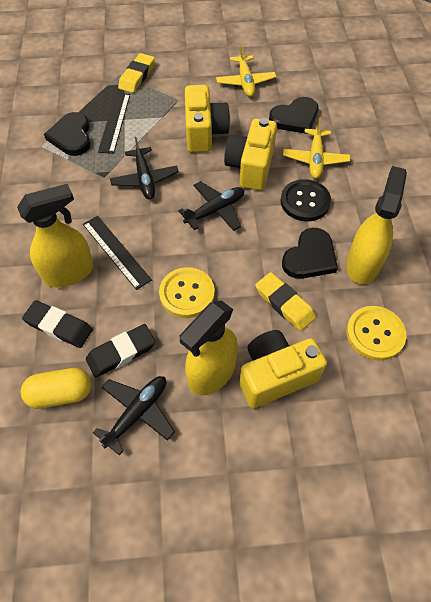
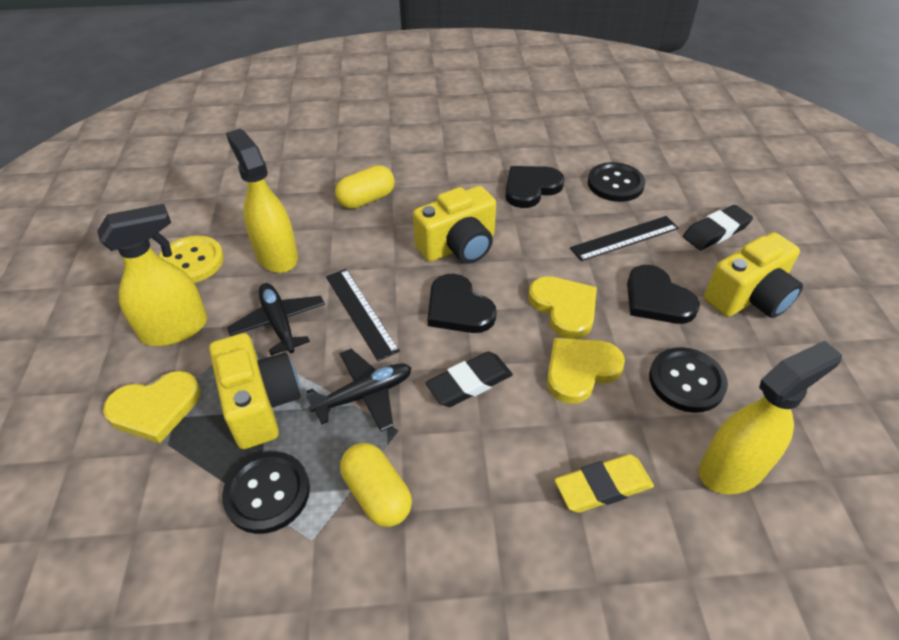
black button: [281,179,331,221] = 1 -> [222,451,310,534] [588,162,645,202] [649,347,728,413] = 3
black plane: [93,376,175,456] [110,137,179,200] [179,181,244,231] = 3 -> [227,283,325,355] [305,349,411,431] = 2
yellow button: [159,267,215,318] [346,306,406,361] = 2 -> [159,236,224,283] = 1
yellow capsule: [21,368,91,409] = 1 -> [335,165,395,209] [340,443,412,527] = 2
yellow eraser: [118,53,155,93] [255,272,316,331] = 2 -> [555,454,654,513] = 1
yellow heart: none = 0 -> [103,371,201,443] [528,276,597,339] [547,338,625,404] = 3
yellow plane: [216,44,276,97] [283,117,350,179] = 2 -> none = 0

